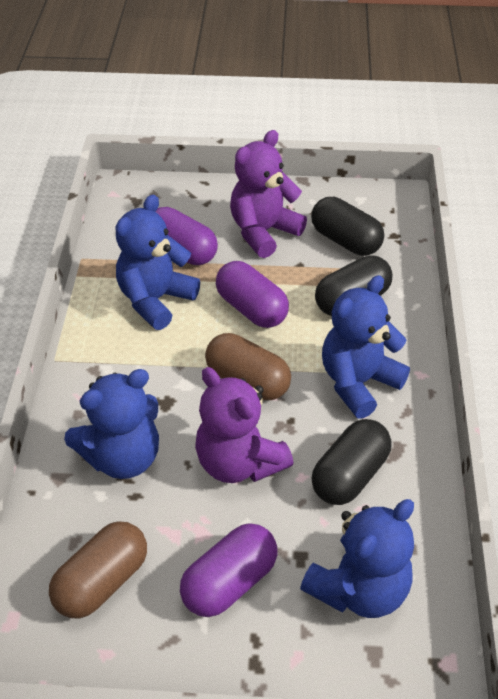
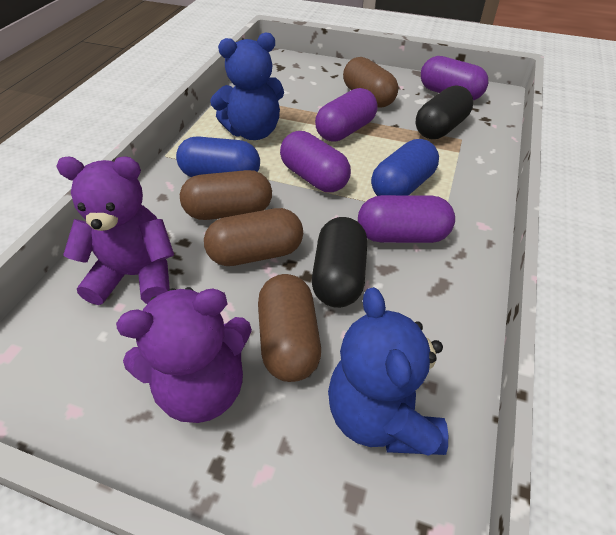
black capsule: [311,197,384,256] [311,419,392,505] [315,255,392,316] = 3 -> [312,217,367,308] [416,85,473,139] = 2
blue capsule: none = 0 -> [176,136,260,177] [371,139,439,196] = 2
blue teddy bear: [64,369,159,479] [115,194,200,330] [300,499,414,618] [322,275,410,419] = 4 -> [210,32,284,140] [328,287,448,456] = 2
brown capsule: [49,521,147,618] [205,333,291,400] = 2 -> [180,170,272,220] [204,208,303,266] [258,274,321,382] [343,57,398,108] = 4
purple capsule: [156,207,218,265] [180,523,277,617] [216,261,289,328] = 3 -> [280,131,351,192] [315,88,378,142] [358,195,455,243] [421,56,488,100] = 4

